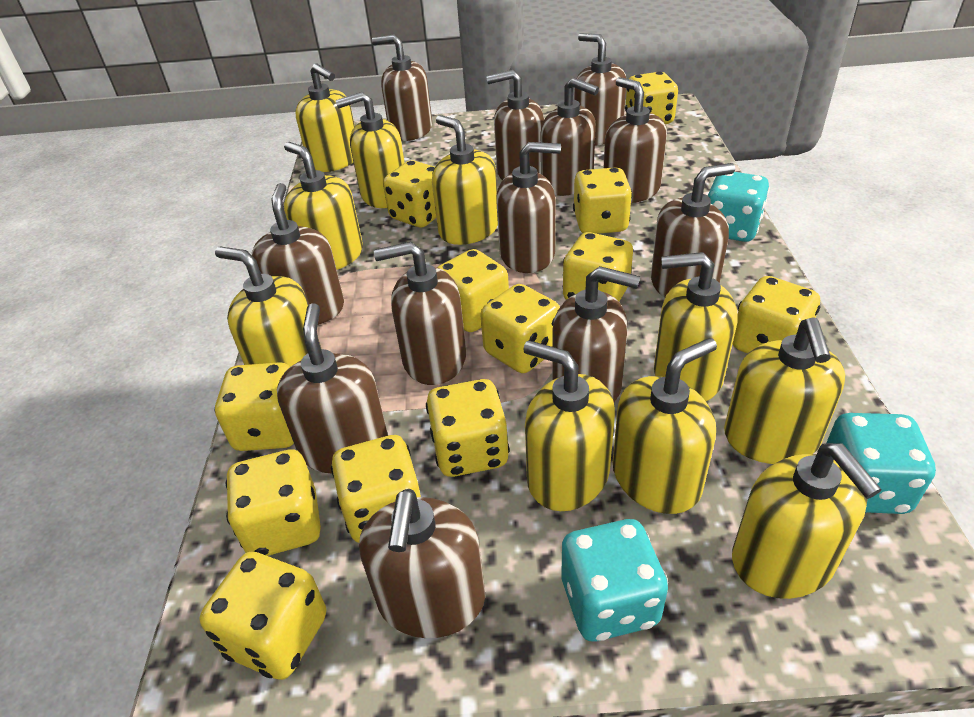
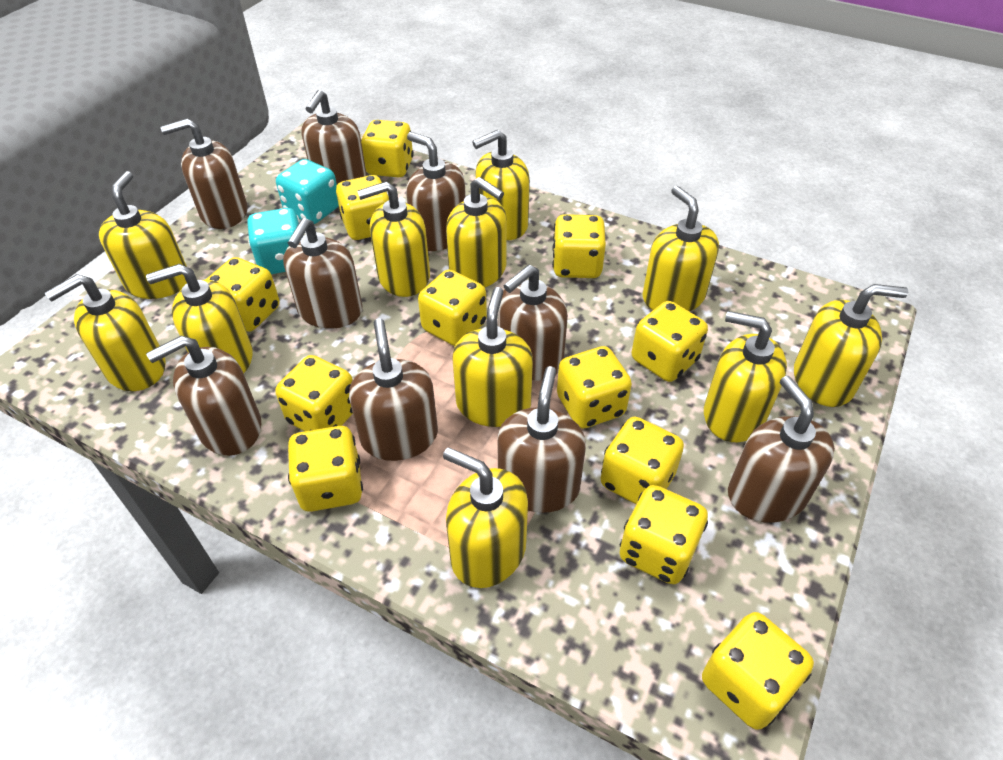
brown soap dispenser: [252,183,344,325] [277,303,388,473] [359,489,485,638] [372,34,432,141] [374,242,466,385] [486,70,544,180] [496,142,561,273] [541,78,599,196] [552,266,640,402] [574,33,626,146] [604,77,667,203] [651,163,735,298] = 12 -> [146,336,261,456] [161,118,247,229] [283,218,362,329] [301,90,367,184] [349,318,438,461] [406,132,466,251] [497,366,586,513] [498,265,568,381] [728,376,835,523] = 9
turquoise dice: [562,519,668,641] [708,172,770,242] [826,413,936,514] = 3 -> [247,208,299,274] [276,159,339,224] = 2
yellow soap dispenser: [215,246,321,367] [284,142,363,270] [295,63,355,172] [335,92,405,208] [432,115,498,245] [523,340,615,511] [613,338,717,514] [654,252,738,401] [724,317,845,464] [732,443,882,599] = 10 -> [45,274,166,391] [99,171,187,299] [146,264,253,374] [357,182,430,297] [443,447,528,588] [446,177,506,287] [452,287,533,427] [472,130,530,240] [642,186,719,312] [704,311,787,442] [794,284,908,407] = 11

